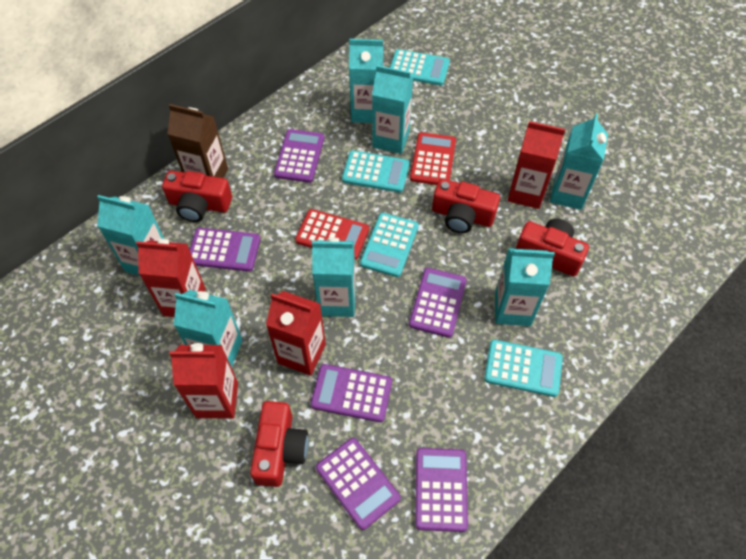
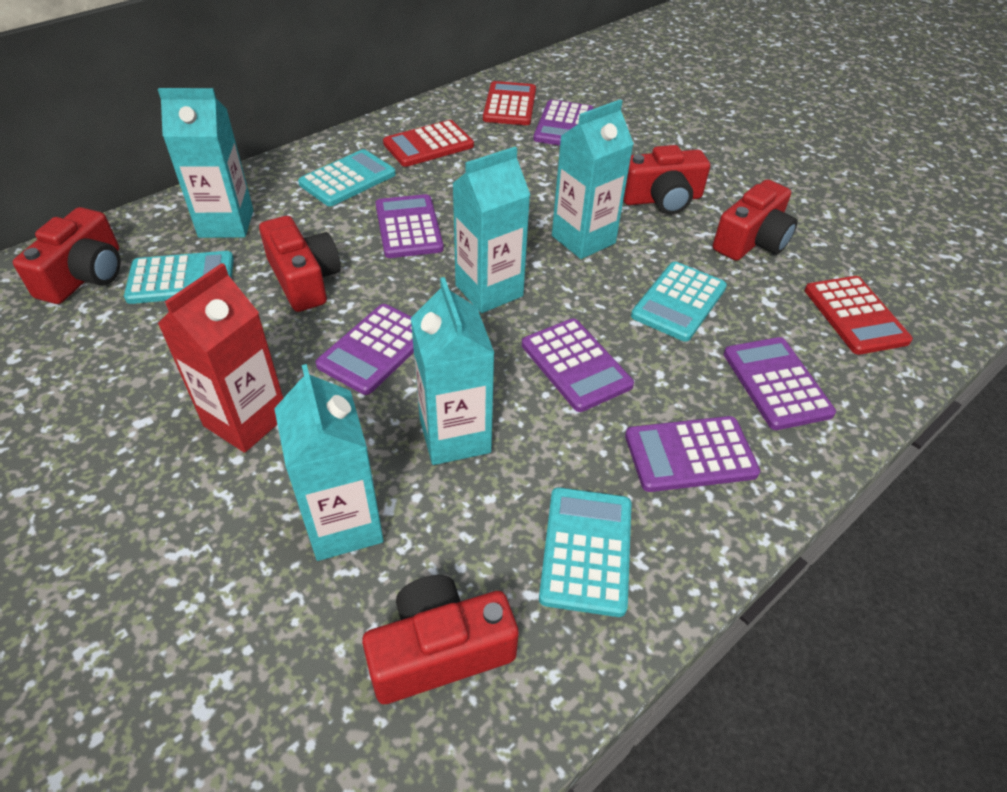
brown carton: [167,104,228,178] = 1 -> none = 0
red calculator: [295,209,369,260] [410,132,456,185] = 2 -> [383,120,474,167] [483,81,536,125] [805,276,913,355] = 3
red camera: [162,171,232,222] [250,401,309,487] [432,179,500,233] [516,219,589,276] = 4 -> [13,207,121,304] [259,216,341,312] [362,575,519,704] [623,145,710,214] [713,180,798,261] = 5
red carton: [136,239,206,317] [169,343,238,418] [266,291,326,376] [507,121,565,209] = 4 -> [157,263,283,453] = 1
turquoise carton: [97,195,164,276] [174,290,242,368] [312,237,356,317] [349,39,384,123] [372,65,413,154] [495,248,555,326] [550,114,608,210] = 7 -> [158,88,253,238] [274,364,384,561] [411,277,494,465] [452,147,530,313] [552,99,634,259] = 5

